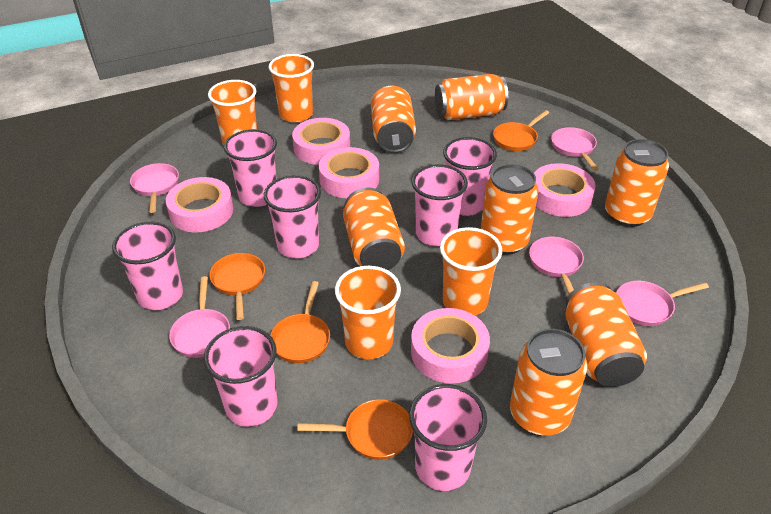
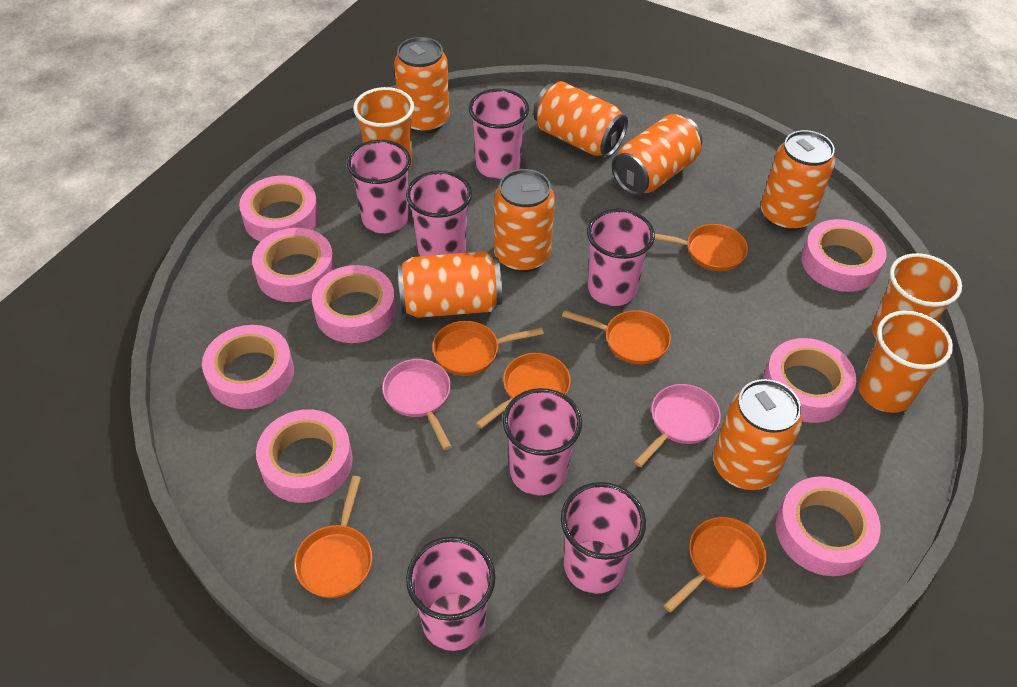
orange cup: [208,80,257,146] [269,54,314,122] [335,266,401,359] [440,227,502,316] = 4 -> [353,87,414,170] [858,310,953,413] [871,253,962,339] = 3
orange pan: [209,253,265,320] [270,281,330,363] [297,399,413,460] [493,110,549,151] = 4 -> [294,476,372,598] [432,321,544,376] [476,353,571,429] [562,310,671,365] [654,224,748,271] [664,517,766,613] = 6
pink pan: [130,163,179,213] [169,276,230,358] [529,237,584,294] [551,127,599,171] [616,281,709,326] = 5 -> [382,359,452,450] [634,384,721,467] = 2
pink tape: [166,177,233,232] [292,118,350,165] [319,147,379,198] [411,308,490,384] [534,163,595,217] = 5 -> [202,325,294,409] [239,175,319,242] [252,228,335,302] [256,409,353,503] [312,265,396,343] [763,338,856,423] [776,476,881,576] [801,219,887,292] = 8

